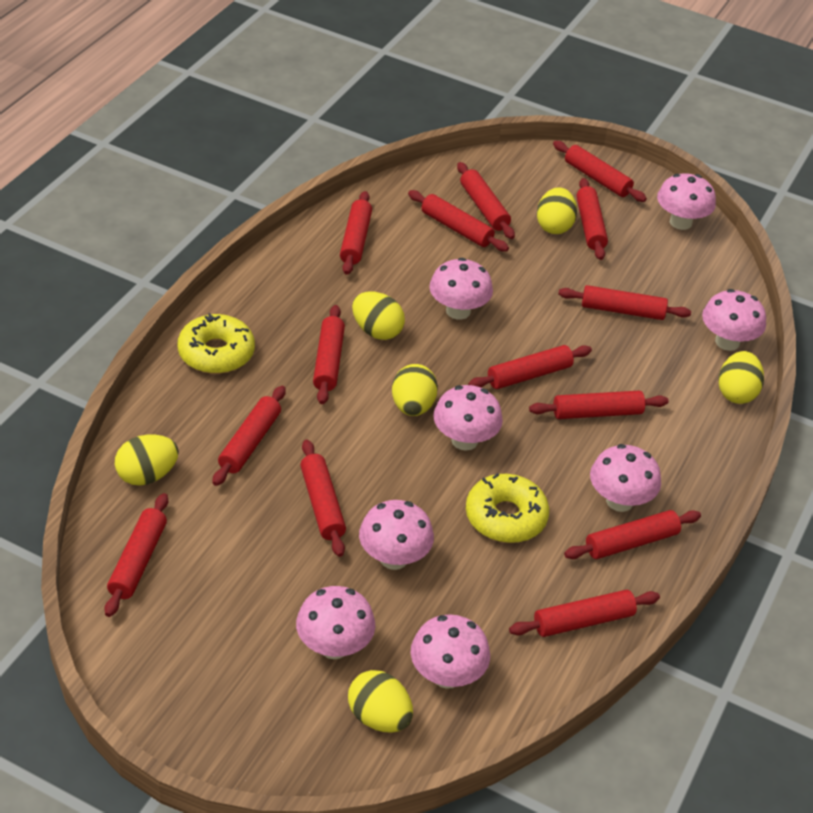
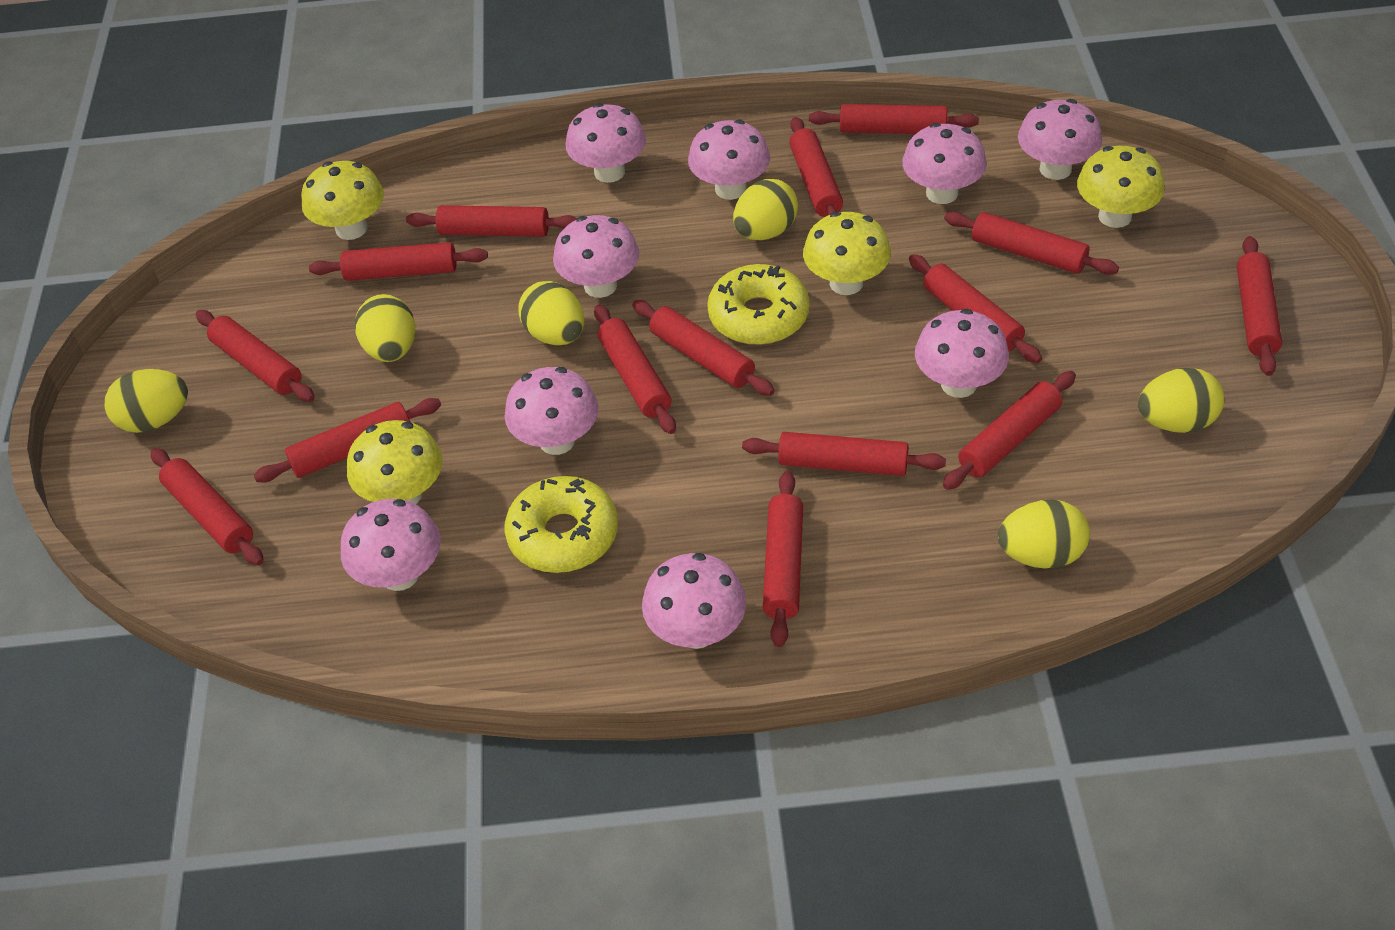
pink mushroom: [296,586,375,659] [359,500,434,570] [411,614,490,689] [429,258,493,320] [433,385,503,451] [590,444,661,512] [657,173,716,230] [702,289,766,351] = 8 -> [341,499,441,591] [505,367,598,455] [553,215,639,298] [565,103,646,183] [642,553,746,649] [688,119,770,200] [902,123,987,204] [915,309,1009,398] [1018,99,1102,180] = 9
red rolling pin: [104,493,168,617] [212,386,286,486] [300,440,346,557] [313,305,345,404] [340,191,372,275] [408,190,509,252] [457,162,515,239] [468,345,592,389] [509,590,660,637] [529,391,669,419] [553,141,647,202] [558,285,691,320] [564,510,701,559] [576,178,608,260] = 14 -> [151,448,264,565] [196,310,315,402] [254,398,441,482] [309,242,488,281] [406,205,577,237] [594,305,676,434] [632,300,774,396] [742,432,946,476] [762,471,803,647] [789,117,843,217] [809,104,979,134] [909,254,1042,363] [943,371,1076,490] [944,212,1119,275] [1237,236,1282,376] = 15
yellow mushroom: none = 0 -> [301,161,384,240] [347,420,443,504] [803,212,891,295] [1077,146,1165,228] = 4

